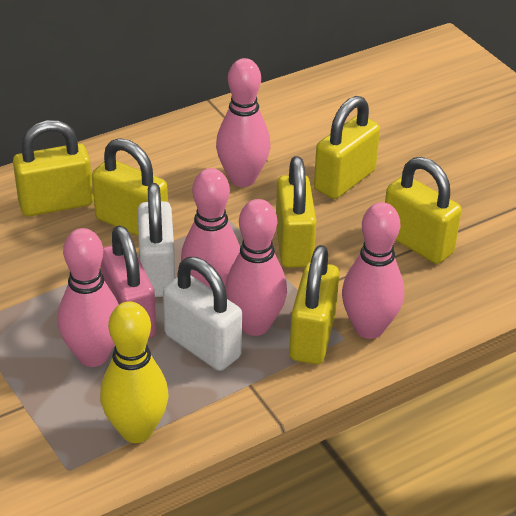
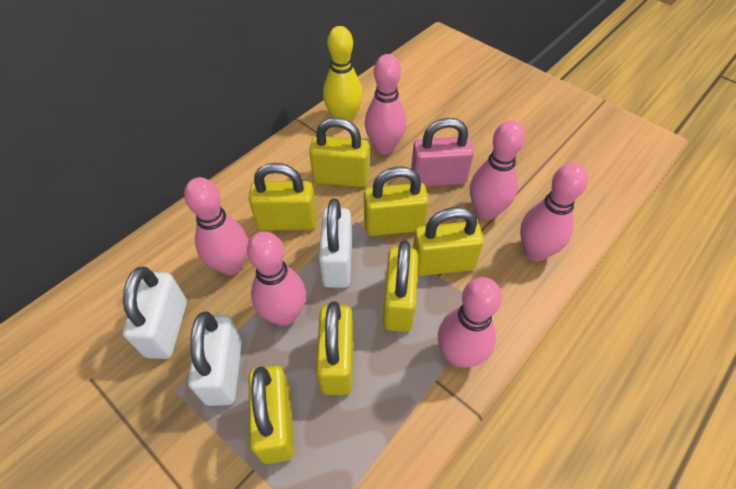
pink bowling pin: [58,228,119,367] [181,168,240,288] [216,58,271,187] [225,199,287,336] [342,202,404,339] = 5 -> [184,177,248,275] [247,232,306,326] [365,54,406,155] [438,277,502,368] [470,120,525,220] [520,163,588,261] = 6
white padlock: [138,183,175,297] [163,257,242,371] = 2 -> [123,267,187,359] [188,312,242,406] [319,199,352,288] = 3
yellow padlock: [13,120,93,217] [92,138,168,237] [276,156,317,268] [289,245,339,365] [314,96,380,199] [385,157,462,264] = 6 -> [249,163,316,230] [249,366,294,464] [309,117,369,187] [316,301,353,395] [364,166,429,236] [383,241,418,332] [413,207,484,276] = 7

